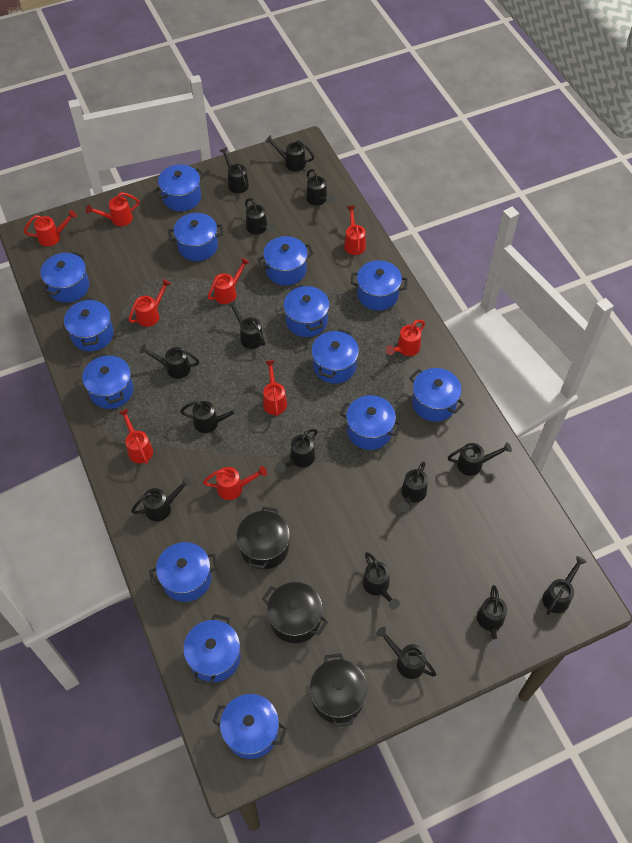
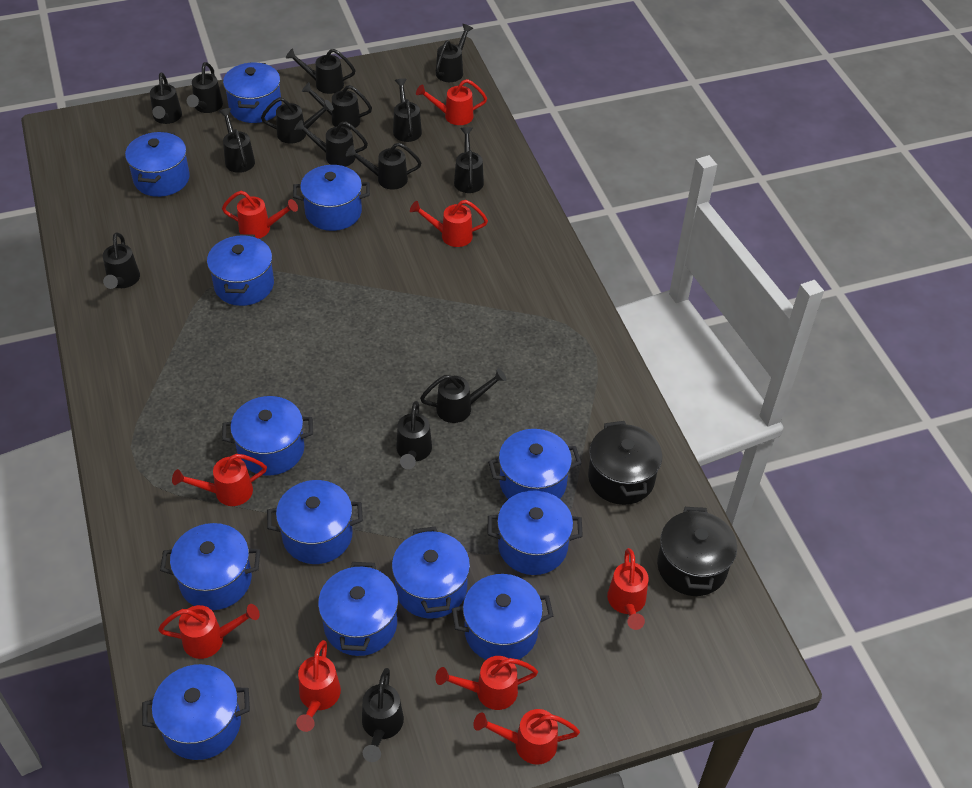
black pot: [236,506,290,569] [262,582,328,643] [310,653,368,727] = 3 -> [588,421,662,505] [657,507,737,596] = 2
blue pot: [40,251,89,303] [64,298,114,351] [82,353,134,409] [149,542,218,602] [154,165,205,211] [168,213,223,261] [183,614,241,685] [213,694,287,759] [258,236,314,286] [283,284,330,337] [311,329,359,384] [340,395,402,450] [351,260,408,311] [409,368,465,422] = 14 -> [125,131,190,197] [142,664,250,760] [160,523,260,610] [207,234,274,306] [222,396,313,475] [223,62,282,123] [267,480,363,564] [293,165,370,231] [318,562,398,656] [392,527,470,619] [452,574,553,660] [488,429,581,499] [488,490,583,575] = 13

